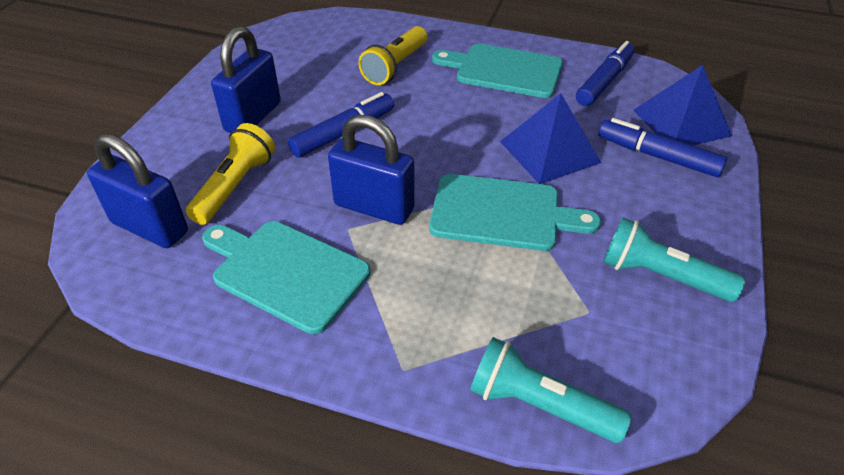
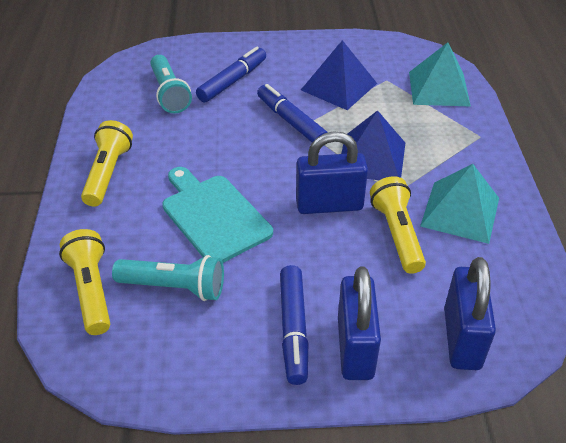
turquoise cutting board: [202,221,370,334] [429,174,601,251] [432,44,563,98] = 3 -> [162,167,273,263] = 1
turquoise pyramid: none = 0 -> [409,42,471,107] [420,164,499,244] = 2
yellow flashlight: [186,123,275,225] [358,26,427,85] = 2 -> [59,229,110,335] [81,120,133,207] [370,176,426,274] = 3

